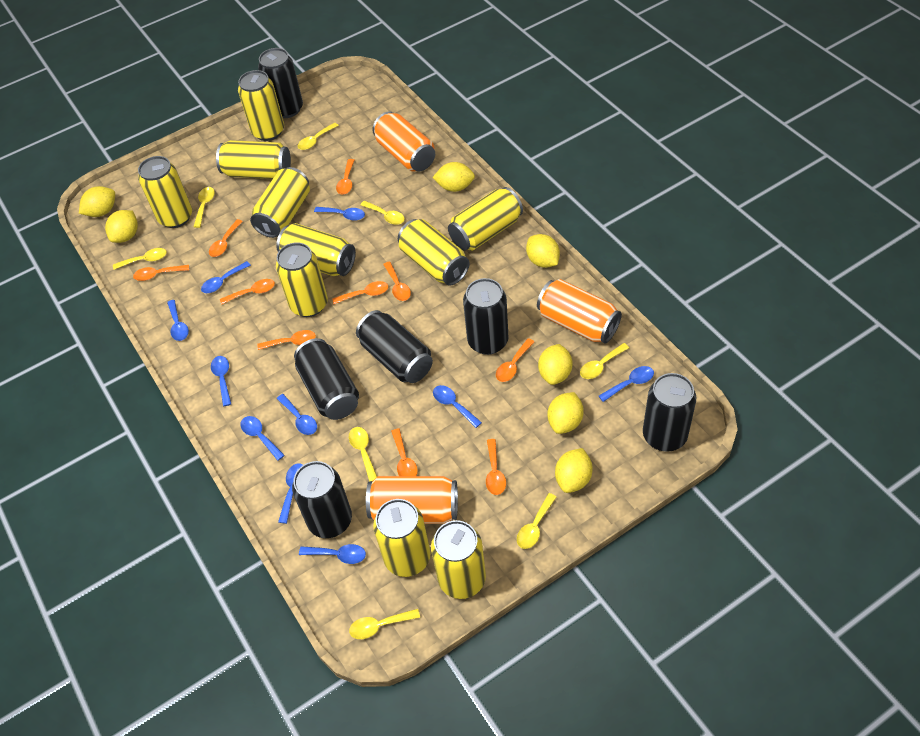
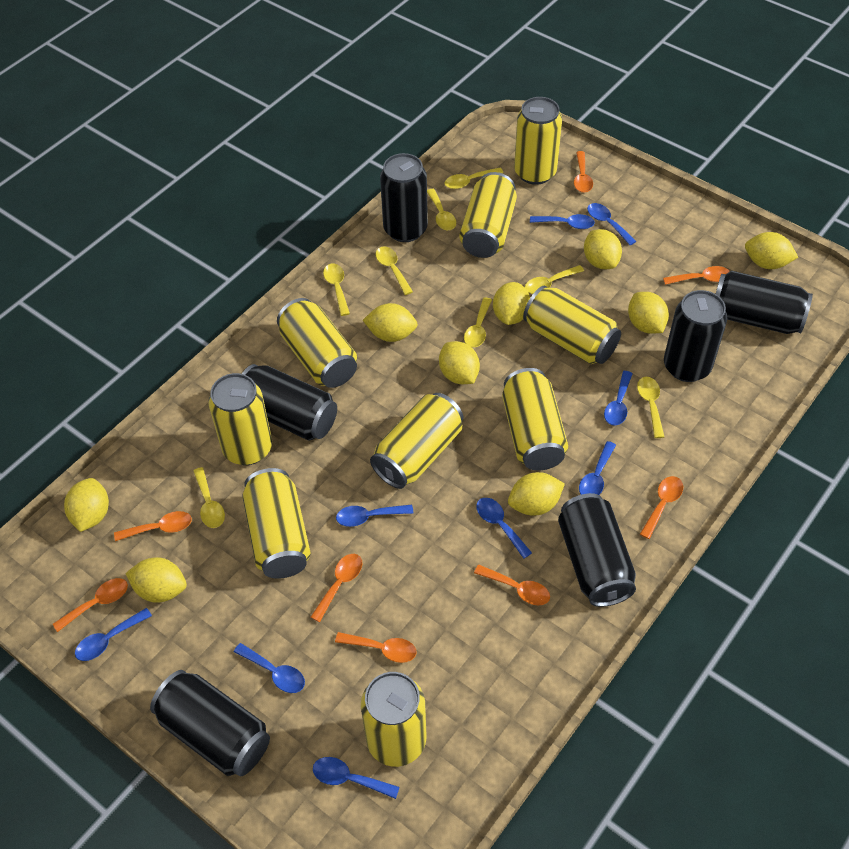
blue spoon: [167,300,189,341] [201,261,251,293] [211,356,231,406] [240,416,285,461] [277,394,317,435] [278,463,303,524] [299,544,366,564] [314,207,365,221] [433,385,482,428] [599,366,654,402] = 10 -> [75,608,152,661] [234,643,305,693] [313,757,400,799] [336,505,413,527] [476,498,532,559] [530,214,595,229] [579,441,616,495] [587,203,636,245] [604,371,633,426] = 9
orange can: [366,476,458,524] [372,111,435,171] [537,279,622,344] = 3 -> none = 0
orange spoon: [133,265,189,281] [209,219,243,257] [220,279,275,305] [257,330,316,350] [332,281,388,304] [336,159,354,195] [383,261,411,301] [391,428,418,476] [486,439,506,495] [496,338,534,382] = 10 -> [53,578,128,632] [114,511,192,541] [311,554,362,622] [335,632,417,663] [474,565,550,606] [574,151,593,193] [640,476,683,539] [663,266,730,285] = 8
yellow can: [138,156,192,228] [216,140,291,179] [238,70,284,141] [250,167,310,238] [276,223,356,276] [276,242,328,317] [373,499,431,577] [398,219,470,286] [431,520,486,599] [448,187,523,251] = 10 -> [208,373,272,465] [242,468,311,579] [277,298,357,388] [361,672,426,767] [370,393,463,489] [459,172,517,258] [502,368,568,471] [514,97,562,185] [523,286,621,364] = 9
yellow lemon: [79,186,115,217] [105,210,138,243] [432,162,475,192] [526,234,560,268] [538,344,573,385] [548,392,584,434] [555,448,593,493] = 7 -> [64,478,109,532] [125,557,187,603] [363,303,418,342] [439,341,480,384] [493,282,530,325] [508,472,565,515] [584,229,622,269] [628,292,669,334] [745,232,798,269] = 9

